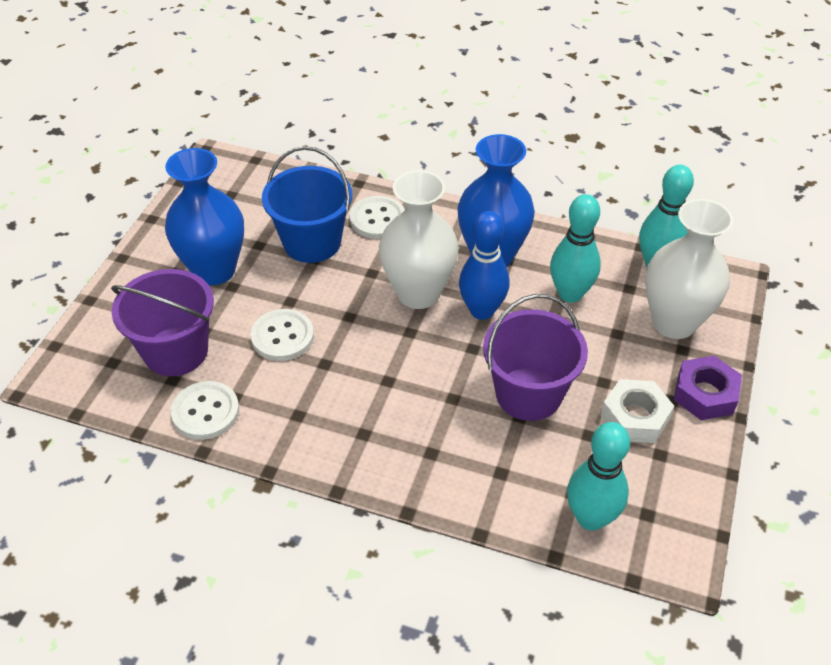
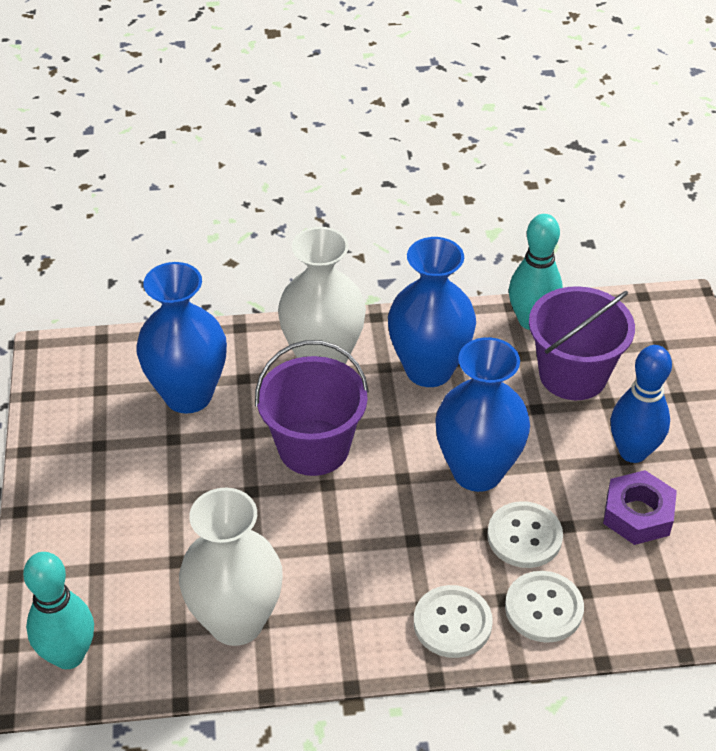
blue bucket: [262,146,352,263] = 1 -> none = 0
blue vase: [165,148,244,285] [457,134,535,267] = 2 -> [136,262,227,414] [388,237,476,387] [435,337,530,492] = 3
turquoise bowling pin: [550,194,601,303] [567,422,630,531] [639,165,694,267] = 3 -> [23,552,94,669] [509,214,563,330] = 2
white nut: [601,379,674,443] = 1 -> none = 0

